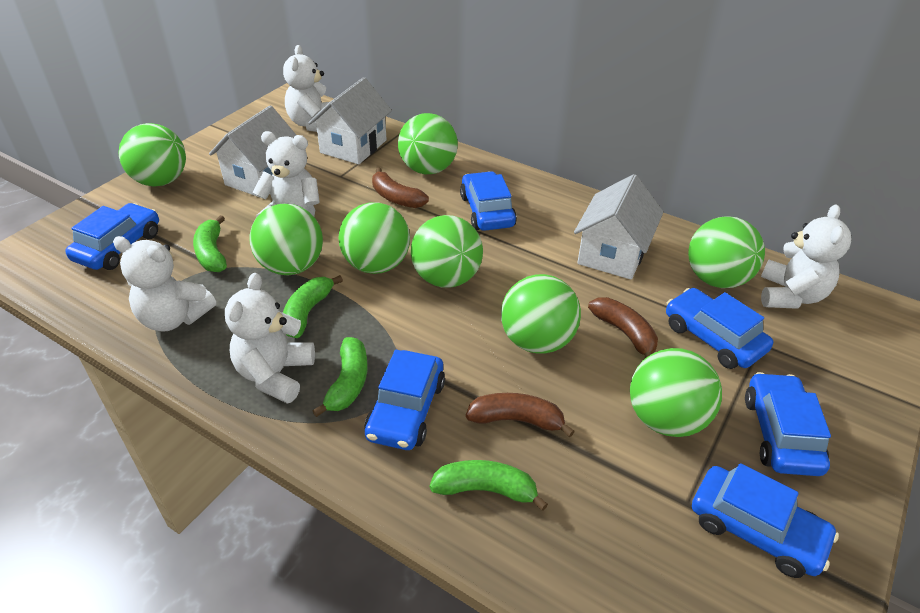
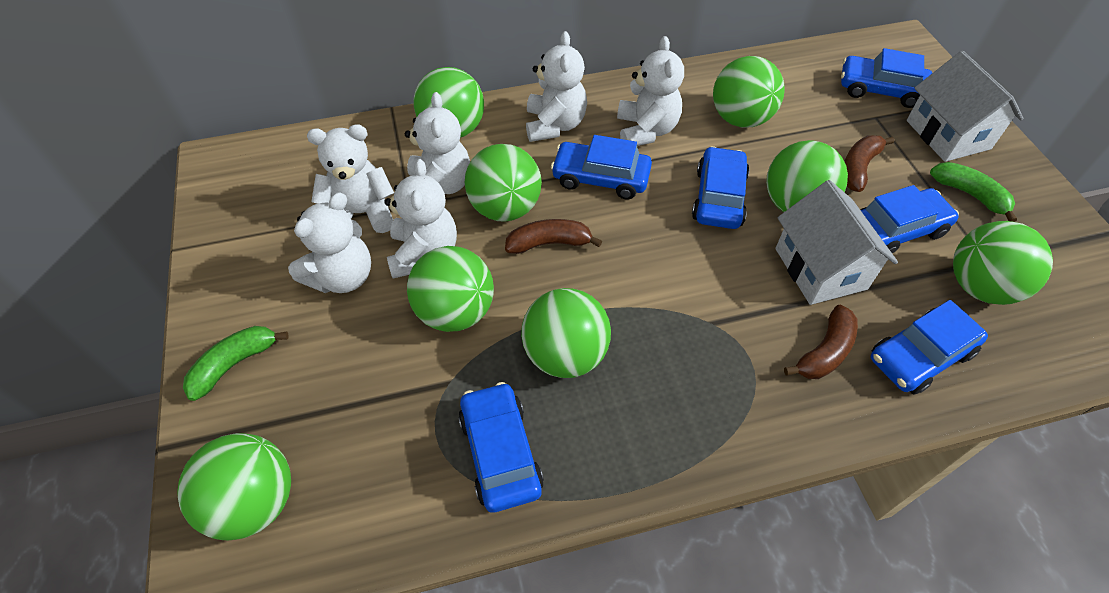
green banana: [193,215,227,272] [283,275,343,338] [313,337,368,417] [430,460,548,511] = 4 -> [183,326,289,401] [930,162,1017,222] = 2
white house: [209,105,296,198] [308,77,392,164] [574,174,664,280] = 3 -> [775,180,898,305] [907,51,1024,162] = 2
white teddy bear: [113,236,216,332] [225,273,315,404] [253,131,320,218] [283,45,329,132] [761,204,852,309] = 5 -> [288,192,371,293] [307,124,394,233] [384,159,457,278] [405,92,470,194] [526,31,587,142] [617,36,684,146] = 6

